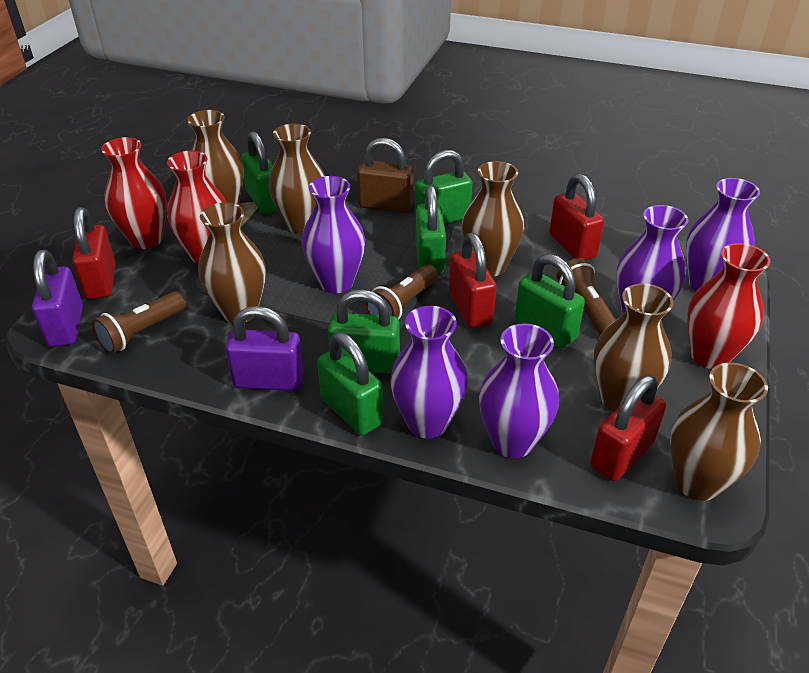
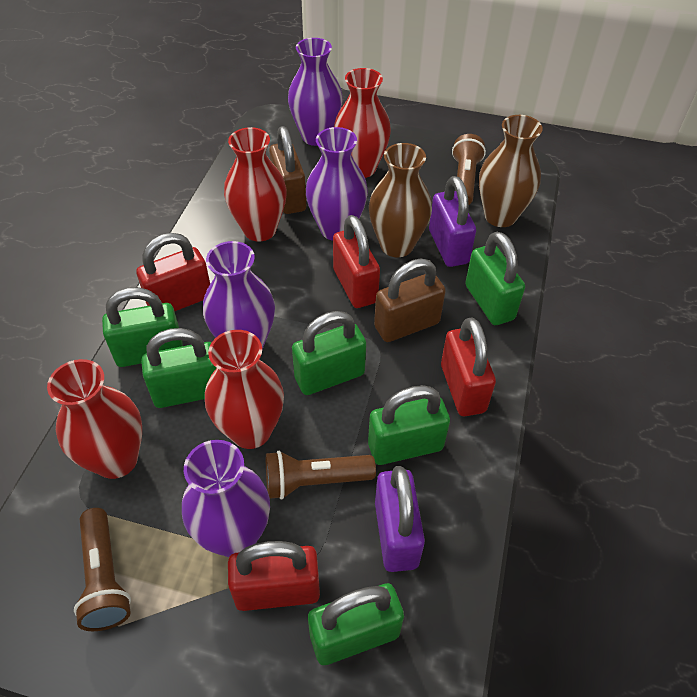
brown padlock: [357,138,413,213] = 1 -> [269,126,306,214] [374,258,446,342] = 2
brown vase: [187,110,244,205] [198,202,266,323] [269,124,325,234] [462,161,524,277] [594,283,674,412] [670,362,768,501] = 6 -> [369,143,432,257] [479,115,543,227] = 2
purple vase: [302,176,365,293] [390,306,468,439] [479,323,559,458] [616,205,688,314] [686,178,760,291] = 5 -> [182,440,270,557] [203,241,275,349] [288,38,343,146] [306,127,368,241] = 4
red vase: [101,137,167,249] [167,151,226,264] [687,243,771,369] = 3 -> [47,359,142,479] [205,330,284,449] [224,127,287,242] [334,68,391,178] = 4

